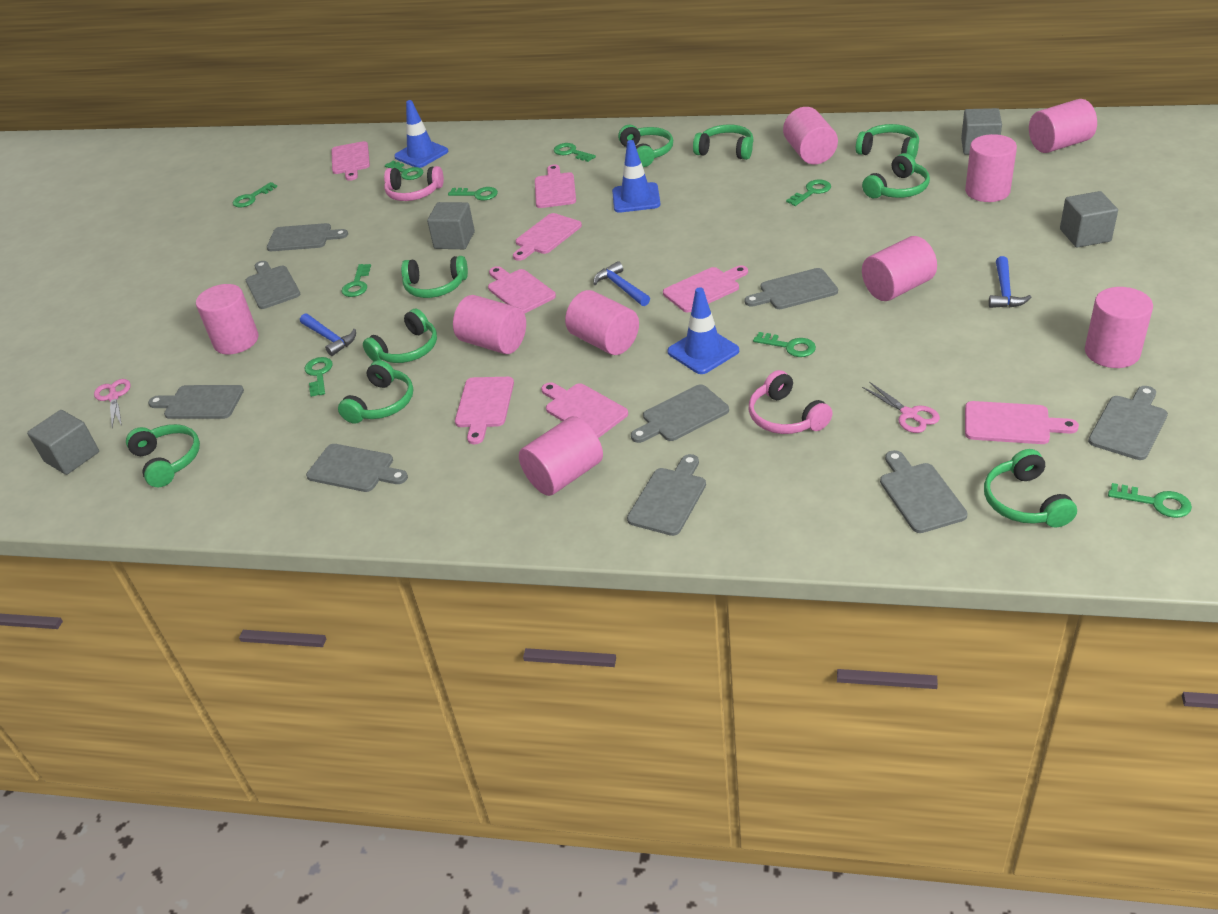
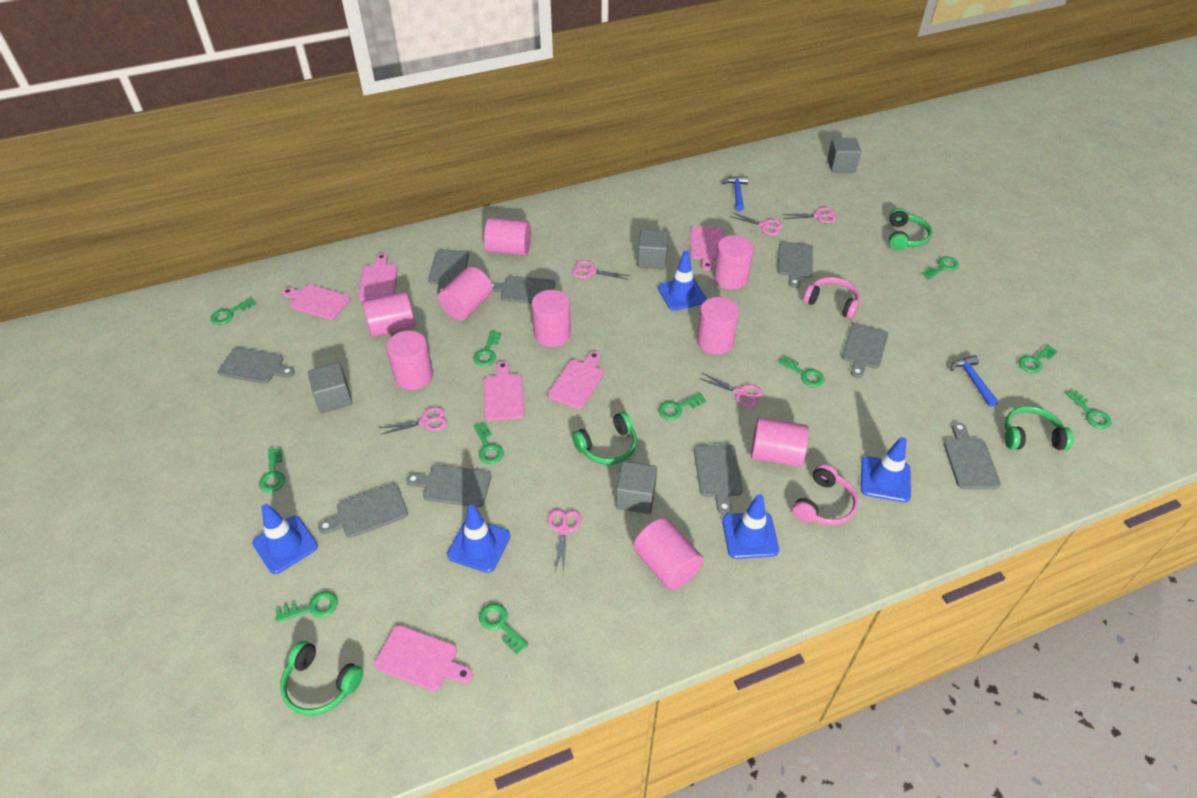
blue hammer: [300,313,356,356] [593,261,650,306] [989,256,1032,308] = 3 -> [722,176,748,211] [950,355,998,407] = 2
blue traffic cone: [394,100,449,168] [612,140,660,213] [667,287,739,374] = 3 -> [252,504,318,574] [447,505,510,573] [658,251,707,311] [722,494,779,559] [861,437,911,502] = 5
green headphones: [126,424,200,487] [338,360,413,424] [363,309,437,363] [401,256,468,298] [618,125,673,167] [693,125,754,160] [856,124,919,160] [862,153,930,198] [984,449,1077,528] = 9 -> [280,641,363,716] [572,412,637,465] [889,208,932,250] [1005,406,1074,450] = 4
green key: [233,182,277,207] [305,357,333,397] [341,264,371,297] [385,161,424,180] [448,187,498,200] [554,143,596,162] [753,332,816,357] [786,180,831,206] [1108,483,1192,518] = 9 -> [211,297,257,325] [259,448,285,492] [275,591,338,623] [473,331,501,366] [474,423,504,464] [479,603,528,654] [658,393,706,420] [779,356,824,387] [922,257,959,279] [1018,345,1058,373] [1066,390,1112,429] = 11
pink cutting board: [331,141,370,181] [455,377,514,444] [488,266,556,314] [513,213,582,261] [535,164,576,208] [541,382,628,438] [663,265,748,312] [965,401,1079,444] = 8 -> [282,284,350,320] [358,253,398,301] [374,625,472,691] [484,361,524,421] [548,351,604,409] [690,226,724,271] = 6
pink scissors: [94,379,131,428] [862,382,940,433] = 2 -> [380,407,447,435] [548,509,582,573] [572,260,630,280] [699,373,763,407] [729,212,783,235] [782,207,837,223] = 6

